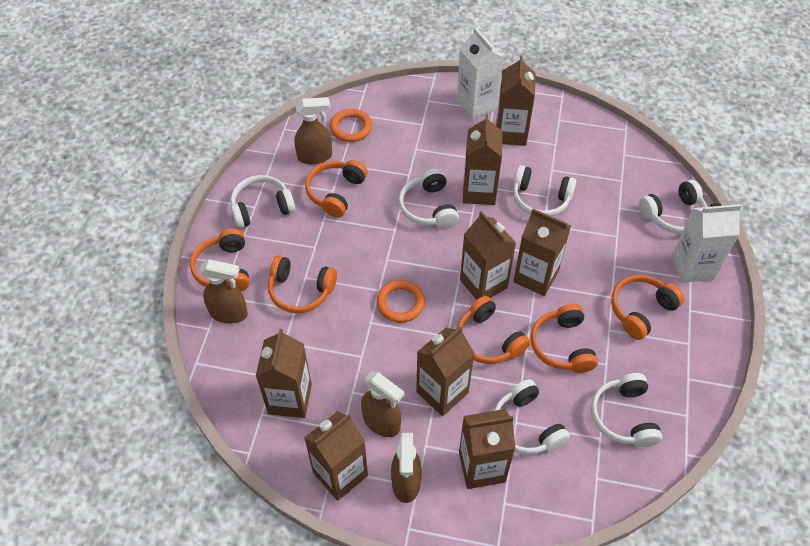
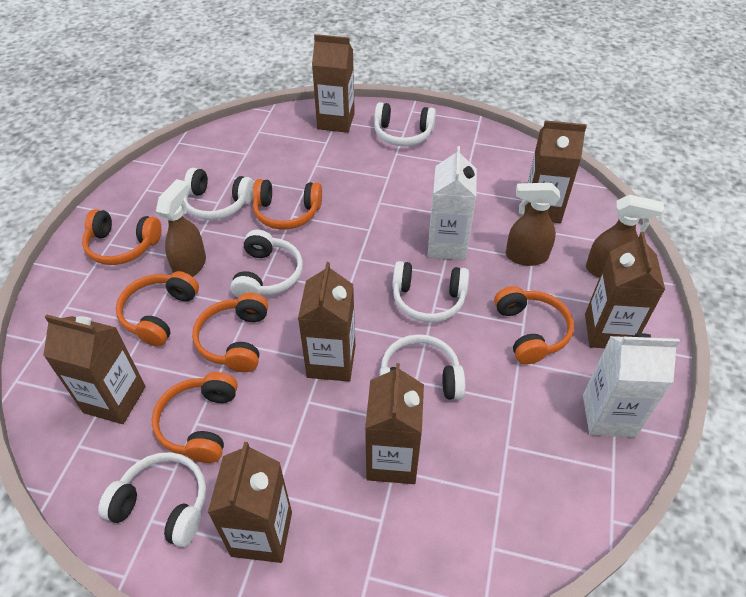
brown carton: [256,329,312,418] [304,411,368,501] [416,326,474,416] [459,409,516,489] [460,211,516,300] [463,115,502,205] [496,55,535,146] [513,209,571,296] = 8 -> [43,314,146,424] [208,442,292,563] [298,262,355,381] [312,34,355,133] [365,363,424,484] [524,120,587,223] [585,232,665,348] = 7
brown spray bottle: [199,259,248,324] [295,97,332,165] [361,371,404,437] [391,433,422,503] = 4 -> [156,179,206,277] [506,183,560,266] [586,195,664,278] = 3
orange ring: [330,109,372,142] [376,280,425,323] = 2 -> none = 0

